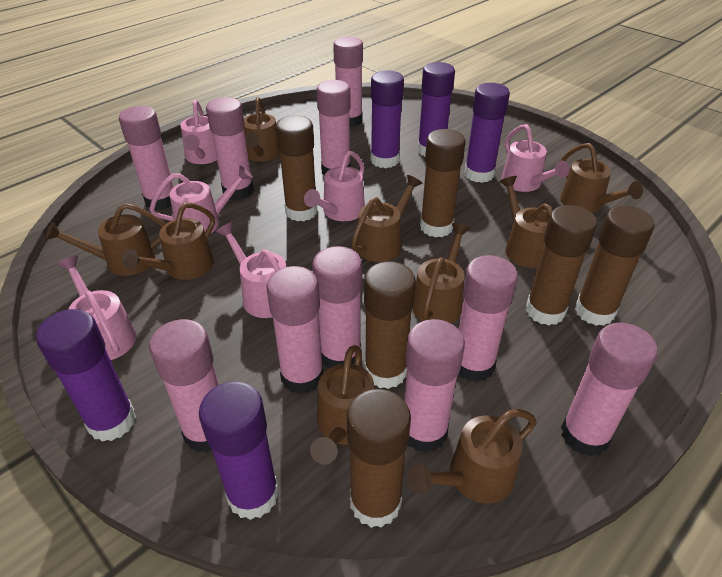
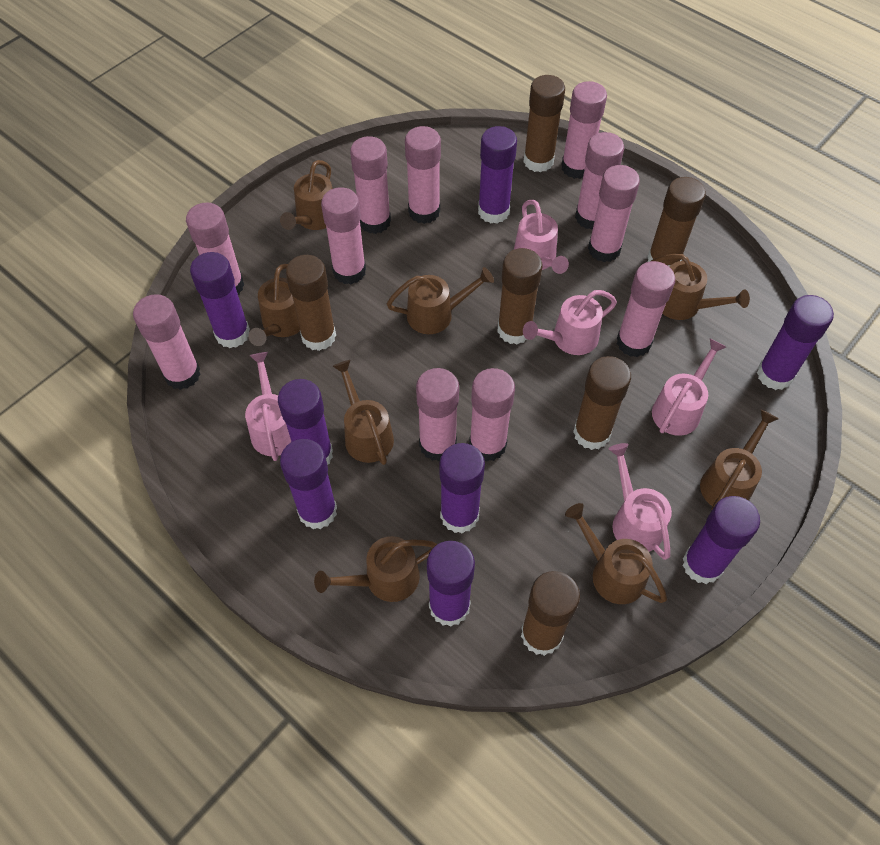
brown watering can: [45,203,165,276] [122,203,215,280] [244,97,280,162] [310,345,375,465] [351,175,422,262] [408,409,536,503] [412,223,471,323] [500,176,552,268] [560,143,643,213] = 9 -> [248,264,300,346] [280,160,333,230] [314,536,437,602] [332,360,394,465] [387,267,494,334] [565,503,667,604] [651,254,750,320] [700,409,779,510] = 8
pink glue stick: [119,106,174,210] [149,319,219,453] [206,97,254,200] [266,266,324,394] [312,246,362,369] [316,80,351,176] [333,36,363,127] [404,319,465,453] [459,255,518,382] [561,323,658,456] = 10 -> [133,294,201,390] [186,203,244,295] [321,187,366,284] [350,136,391,234] [405,126,441,224] [416,368,459,461] [469,368,515,462] [562,81,607,179] [575,132,624,230] [588,165,640,262] [617,261,675,357] = 11
pink watering can: [57,256,136,360] [149,166,253,234] [181,100,217,164] [216,222,287,318] [304,151,365,221] [501,124,570,192] = 6 -> [245,352,291,461] [514,200,569,274] [523,290,617,355] [608,443,672,560] [652,338,726,436] = 5
purple glue stick: [36,309,136,442] [199,382,279,520] [371,70,404,168] [417,62,455,156] [465,83,510,183] = 5 -> [190,252,250,348] [278,379,333,465] [280,439,337,529] [427,541,475,627] [439,443,485,534] [478,126,517,224] [683,496,760,584] [757,295,834,390] = 8

